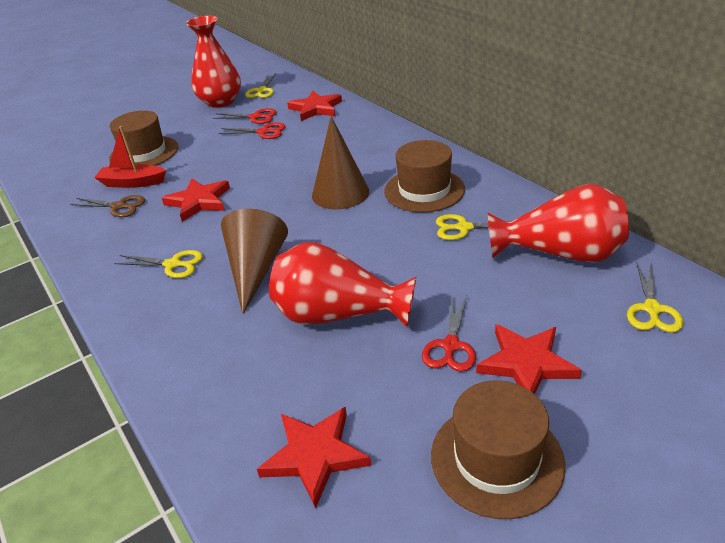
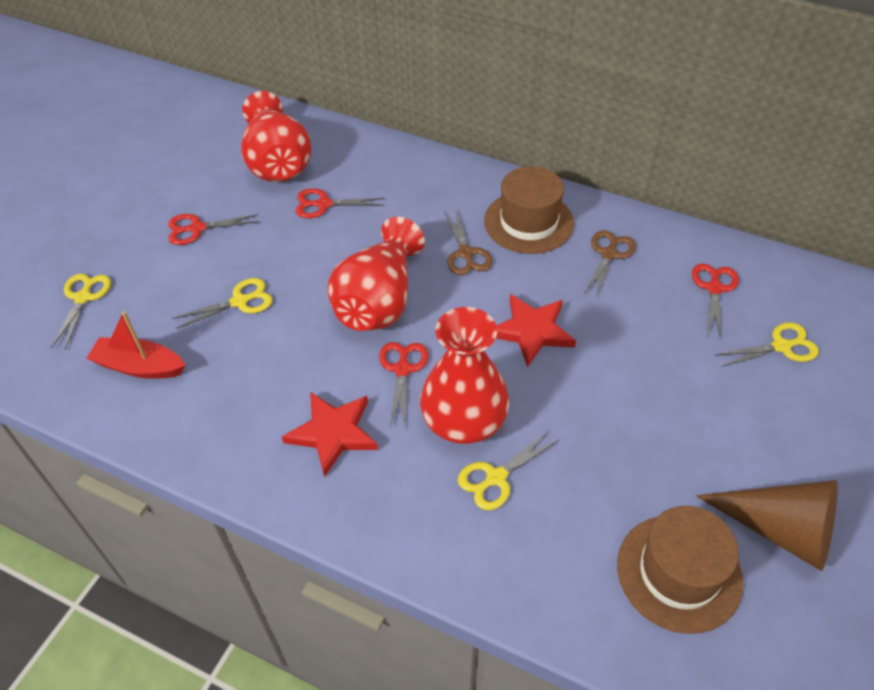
brown cone: [221,209,288,314] [312,116,369,210] = 2 -> [696,480,838,571] = 1
brown hat: [109,110,178,166] [384,140,465,213] [431,380,565,519] = 3 -> [484,166,574,254] [617,506,743,634] = 2
brown scissors: [70,195,145,217] = 1 -> [444,210,492,275] [583,230,636,298] = 2
red scissors: [213,108,277,124] [219,122,286,139] [422,295,476,372] = 3 -> [168,214,259,245] [295,188,384,218] [379,342,428,428] [692,264,739,339] = 4
red star: [162,178,230,222] [257,407,371,509] [287,91,342,121] [476,324,582,394] = 4 -> [282,392,378,477] [496,294,576,367] = 2

